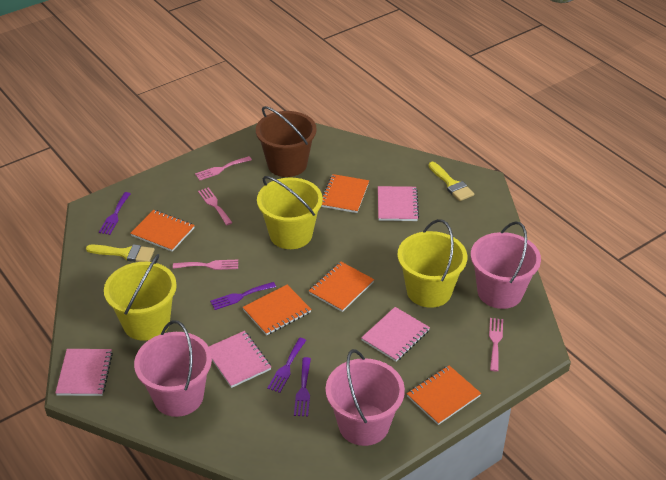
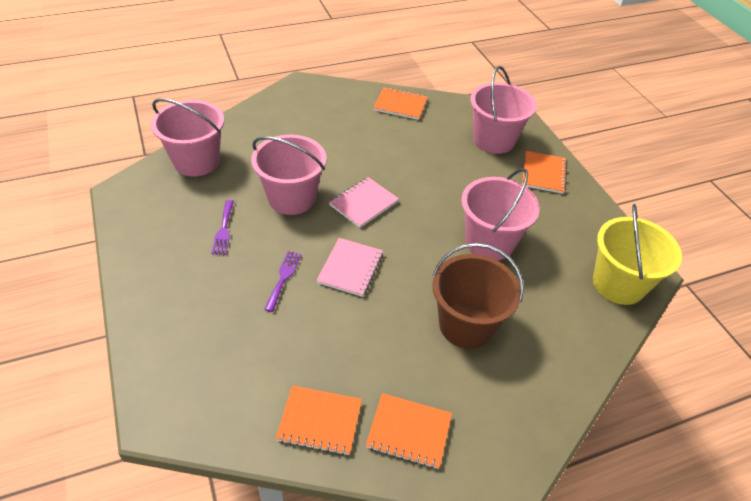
orange notebook: [130,210,195,252] [243,285,312,335] [309,262,374,312] [321,174,369,213] [407,365,481,425] = 5 -> [276,386,362,455] [366,393,452,469] [374,87,428,120] [522,151,567,194] = 4
pink bucket: [134,320,212,417] [326,349,405,446] [471,221,541,309] = 3 -> [151,98,224,177] [251,135,327,215] [461,168,540,260] [470,66,537,154] = 4
pink fork: [173,260,238,270] [195,156,252,180] [198,187,233,225] [489,318,503,372] = 4 -> none = 0
pink notebook: [55,349,113,396] [209,331,271,388] [361,307,430,362] [378,186,419,221] = 4 -> [316,238,383,297] [329,177,399,228] = 2
purple fork: [99,192,131,235] [210,282,276,310] [267,338,306,393] [294,357,311,417] = 4 -> [211,200,234,255] [264,251,302,312] = 2
yellow brush: [86,244,155,262] [429,162,474,201] = 2 -> none = 0
yellow bucket: [104,254,177,341] [257,176,323,249] [397,219,467,308] = 3 -> [593,204,682,305] = 1

